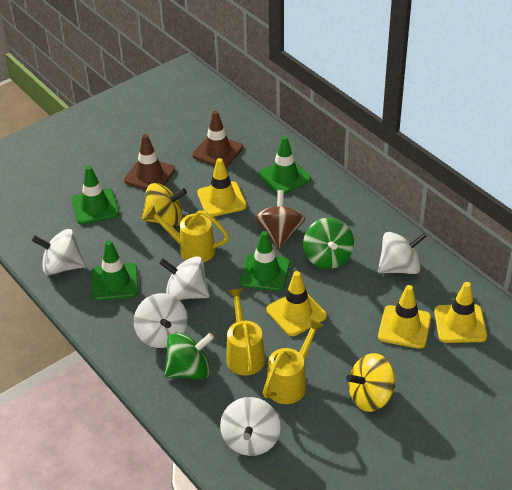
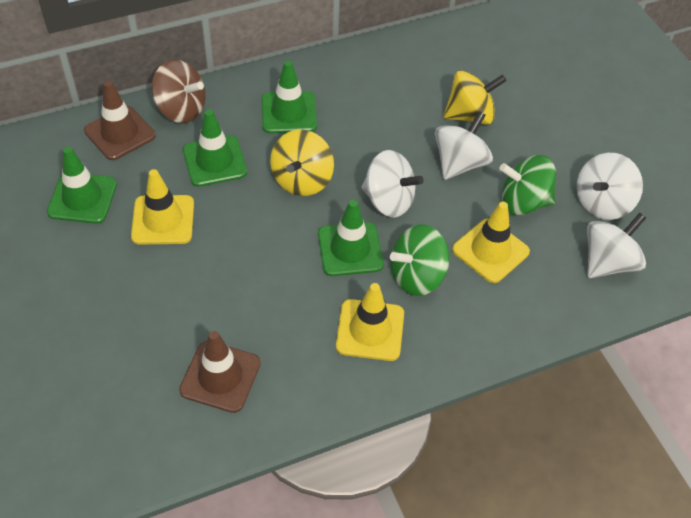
white spinning top: [32,229,86,275] [134,293,188,348] [159,256,210,300] [220,397,281,456] [378,232,427,274] = 5 -> [361,150,424,217] [435,111,493,180] [576,153,643,220] [587,213,646,278] = 4
yellow traffic cone: [197,158,247,217] [267,271,327,336] [378,285,431,349] [434,282,487,343] = 4 -> [131,169,194,245] [336,283,404,361] [452,202,530,283] = 3
yellow watering can: [145,205,229,262] [226,288,265,376] [263,319,324,404] = 3 -> none = 0

